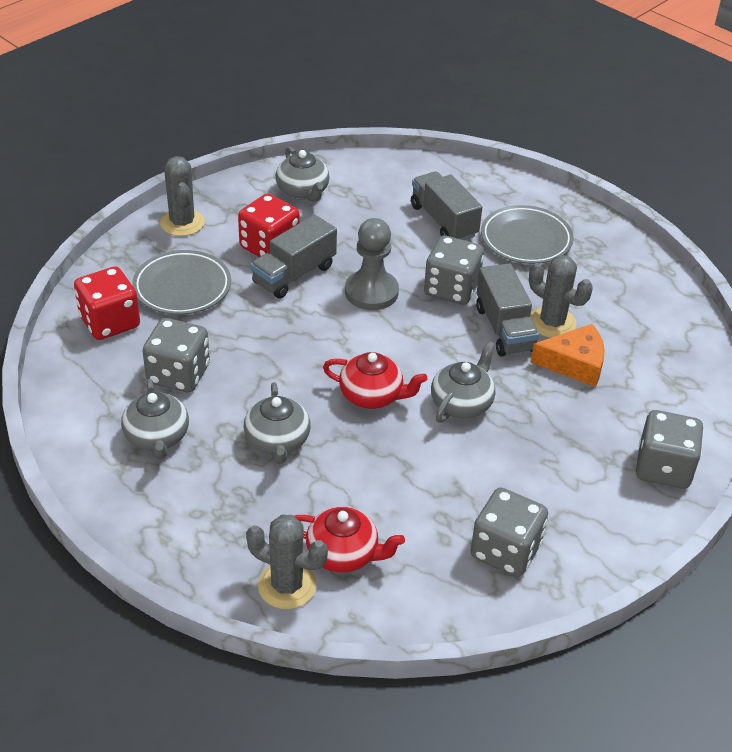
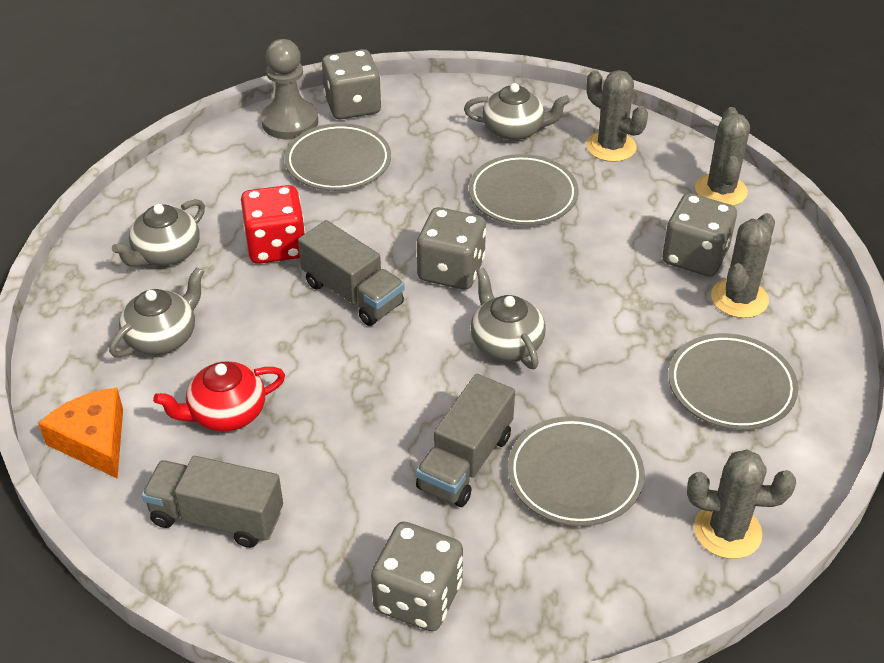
grey cactus: [160,156,205,236] [246,514,328,609] [529,255,593,338] = 3 -> [586,70,648,162] [687,449,796,559] [695,107,750,206] [711,213,775,318] = 4
grey plate: [132,250,231,315] [481,205,574,264] = 2 -> [284,123,391,191] [469,154,579,226] [508,416,645,526] [668,333,798,430] = 4
red dice: [74,266,140,340] [238,194,300,257] = 2 -> [241,185,305,264] = 1
red teapot: [295,507,405,573] [323,352,427,409] = 2 -> [153,361,285,432] = 1

